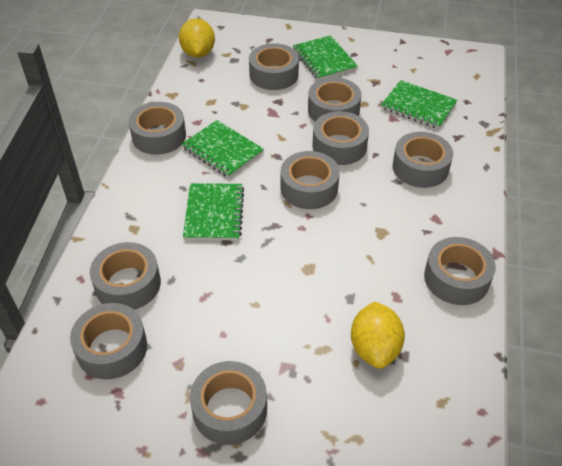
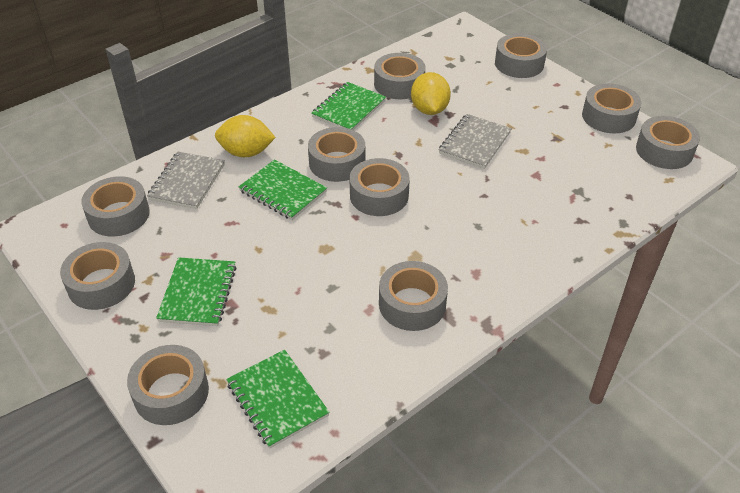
grey notebook: none = 0 -> [147,152,225,209] [439,114,512,169] = 2

